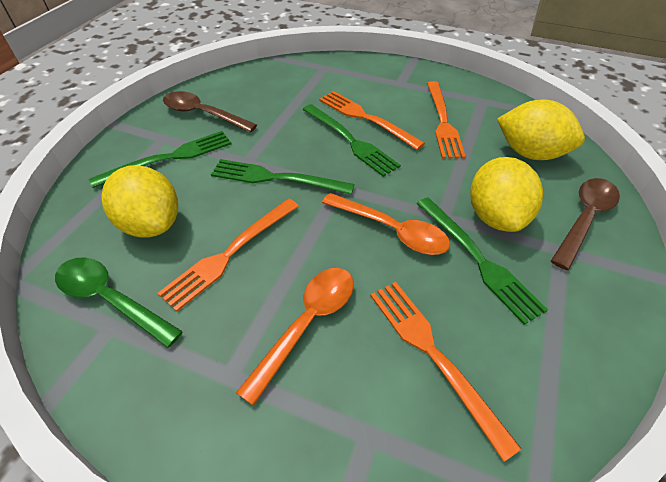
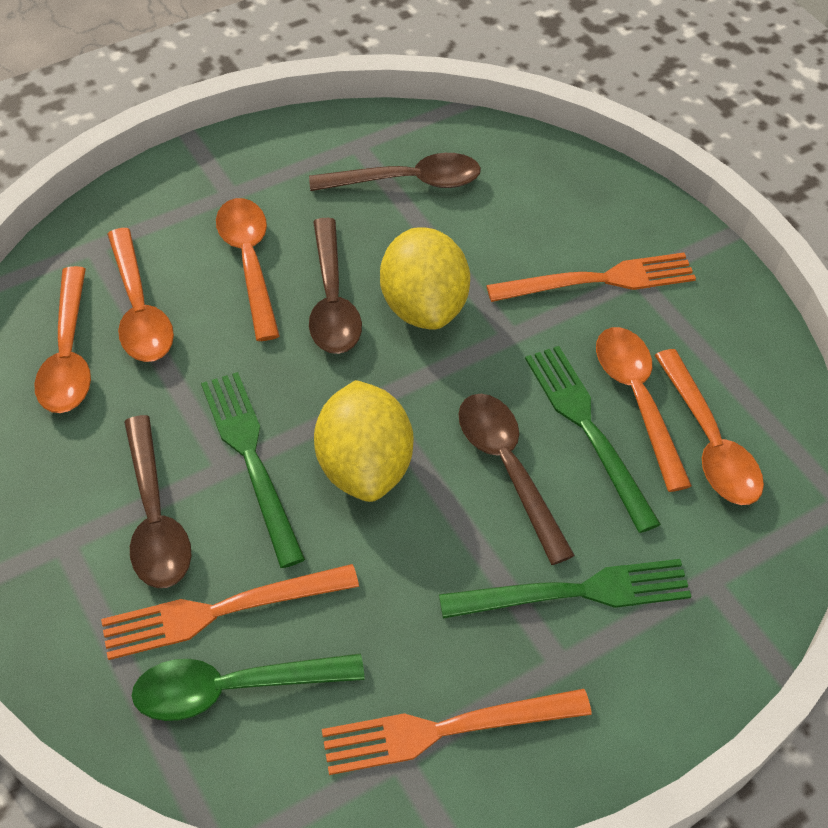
brown spoon: [163,91,257,133] [551,178,620,270] = 2 -> [124,415,192,588] [309,153,481,191] [309,218,362,354] [458,394,575,565] = 4
green fork: [89,131,231,188] [211,159,354,195] [302,104,401,177] [416,197,548,325] = 4 -> [201,372,305,568] [439,559,692,618] [525,346,661,533] = 3
orange fork: [157,198,299,312] [319,91,425,150] [370,282,522,462] [427,81,466,159] = 4 -> [101,564,359,660] [322,689,592,775] [486,253,696,302] = 3
orange spoon: [236,268,354,406] [322,193,450,255] = 2 -> [34,266,91,413] [107,228,174,362] [216,198,280,341] [596,327,692,492] [655,349,764,505] = 5
yellow lemon: [101,165,178,238] [470,157,543,232] [497,100,585,160] = 3 -> [314,380,414,502] [380,227,470,330] = 2

